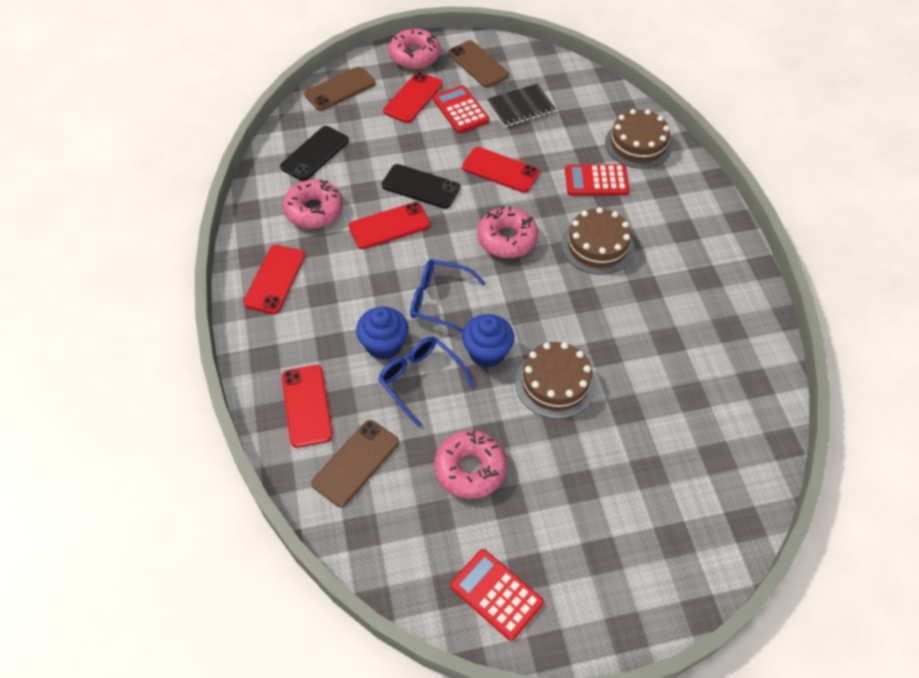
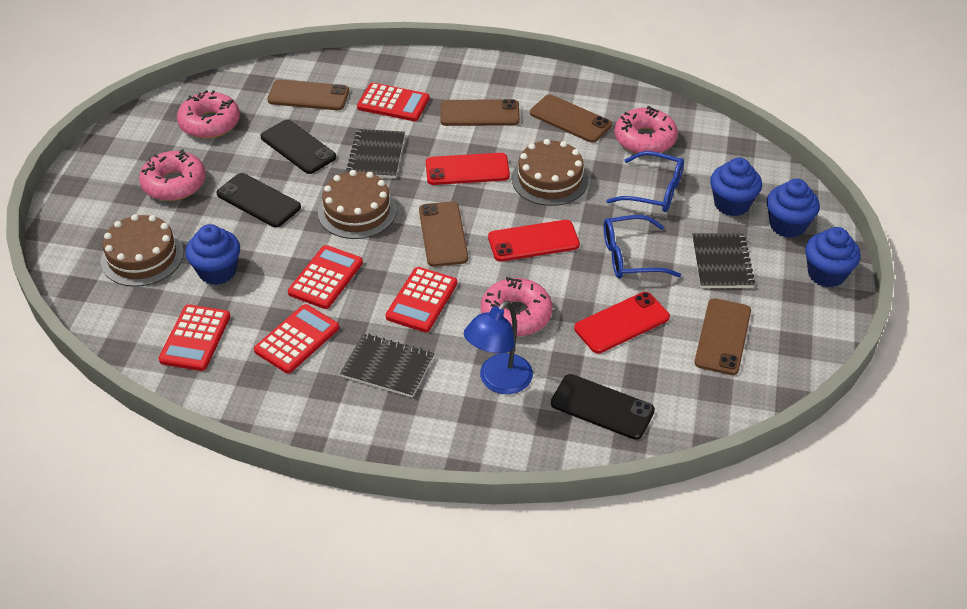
black notebook: [487,83,556,127] = 1 -> [340,333,434,398] [346,129,405,178] [692,233,755,288] = 3
black phone: [280,126,349,181] [382,164,460,209] = 2 -> [216,173,301,227] [261,120,336,174] [551,374,655,440] = 3
blue cupcake: [356,307,408,360] [462,314,515,368] = 2 -> [185,224,240,285] [710,158,762,216] [767,179,820,238] [805,227,861,288] = 4
blue lamp: none = 0 -> [464,301,533,394] = 1
brown phone: [304,67,376,111] [311,420,399,507] [448,40,509,88] = 3 -> [268,79,349,110] [419,201,468,267] [440,99,520,126] [530,94,612,143] [694,298,751,375] = 5
red calculator: [433,85,489,133] [450,549,544,641] [565,164,630,196] = 3 -> [159,304,230,371] [254,304,339,373] [288,245,363,309] [357,83,429,121] [385,267,457,332] = 5
red phone: [243,245,305,314] [282,365,333,448] [349,202,430,249] [383,72,443,123] [462,147,540,193] = 5 -> [426,153,510,185] [488,220,580,261] [574,292,670,354] = 3

